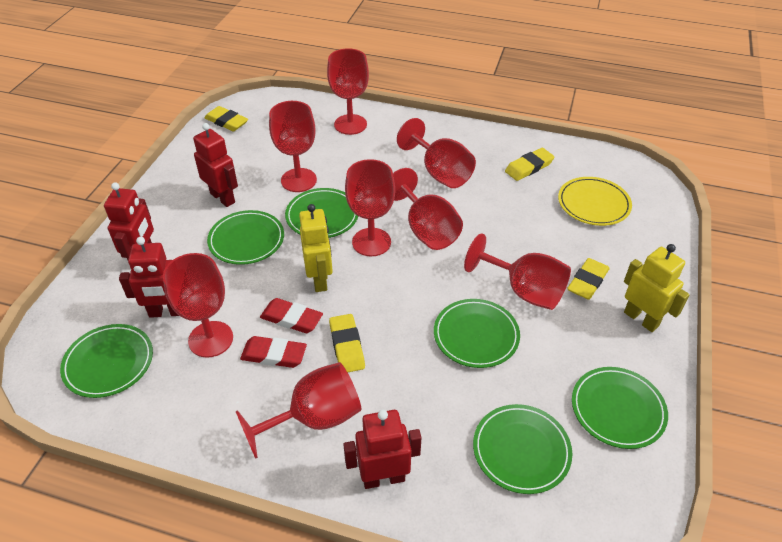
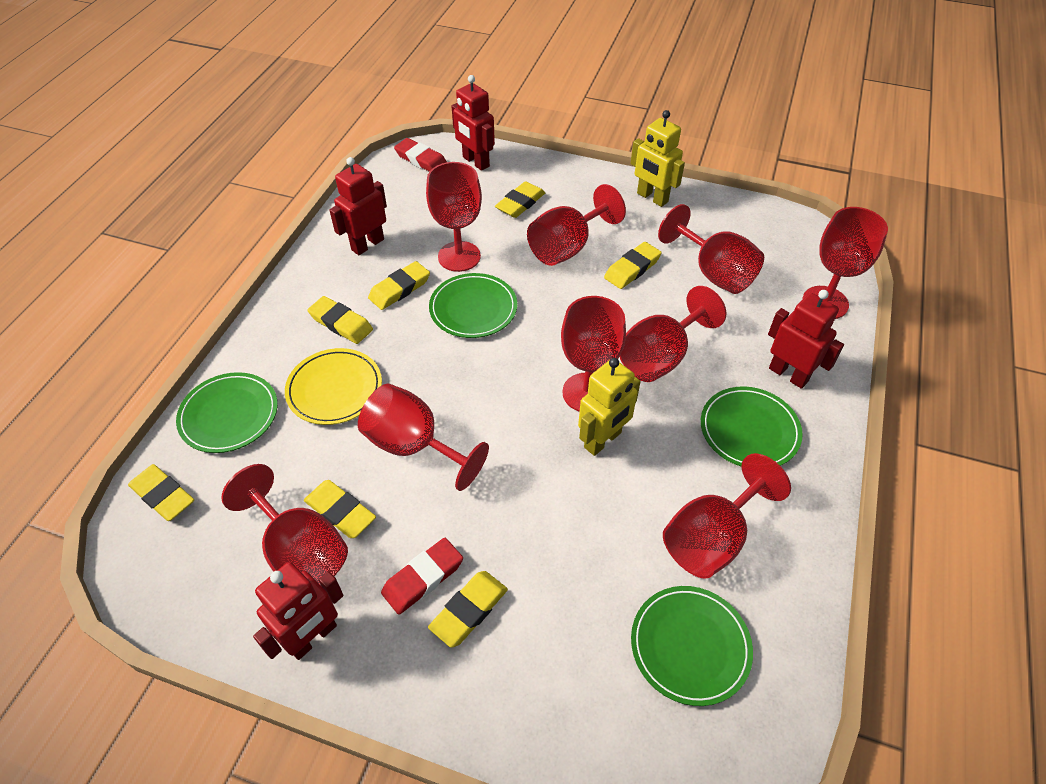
green plate: [60,324,153,398] [207,210,284,265] [285,188,358,238] [434,299,520,368] [473,404,572,494] [572,367,668,449] = 6 -> [176,372,278,453] [429,273,517,338] [631,586,753,706] [701,386,803,467] = 4
red goblet: [163,253,233,358] [236,362,361,459] [269,101,317,192] [327,48,369,135] [345,159,395,256] [393,168,463,250] [397,118,476,188] [464,233,571,310] = 8 -> [221,464,348,585] [358,384,489,491] [426,162,482,272] [527,184,626,266] [561,296,626,412] [620,286,726,382] [658,204,764,294] [663,453,791,579] [802,207,888,319] = 9
yellow eraser: [204,106,248,131] [329,314,365,373] [505,148,555,181] [567,258,610,300] = 4 -> [128,464,194,521] [304,480,376,538] [307,296,373,344] [368,261,430,310] [428,571,508,648] [495,181,545,218] [604,242,662,289] = 7

